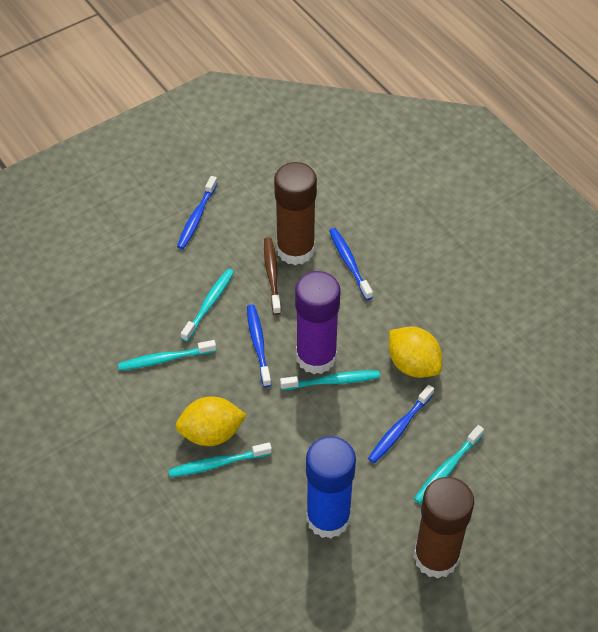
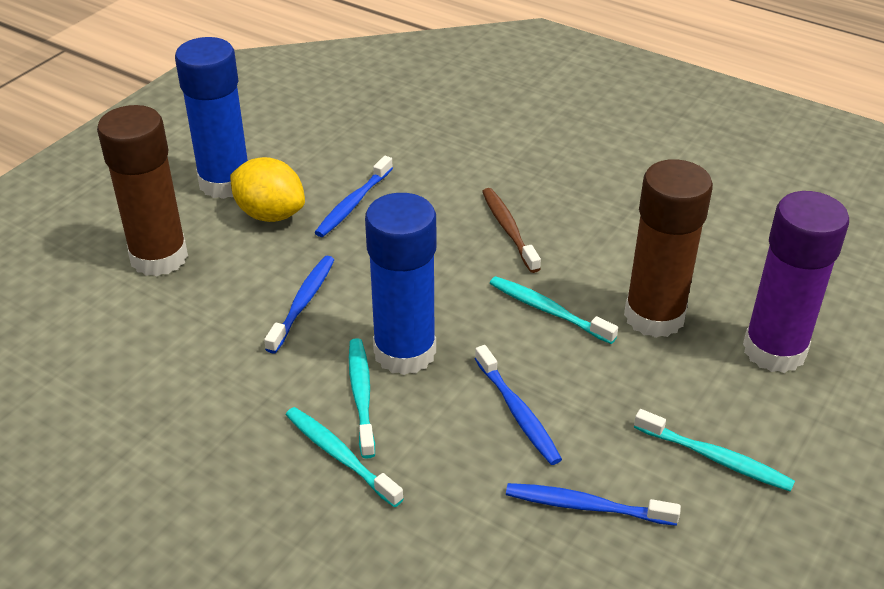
blue glue stick: [306,436,356,539] = 1 -> [175,37,248,199] [365,193,436,375] = 2
turquoise toothbrush: [118,340,216,370] [169,442,272,477] [181,268,234,342] [280,371,380,390] [414,425,484,504] = 5 -> [286,407,404,507] [349,338,375,459] [490,276,618,344] [634,409,795,492] = 4
yellow lemon: [175,396,246,446] [389,327,442,378] = 2 -> [230,157,305,222] = 1

